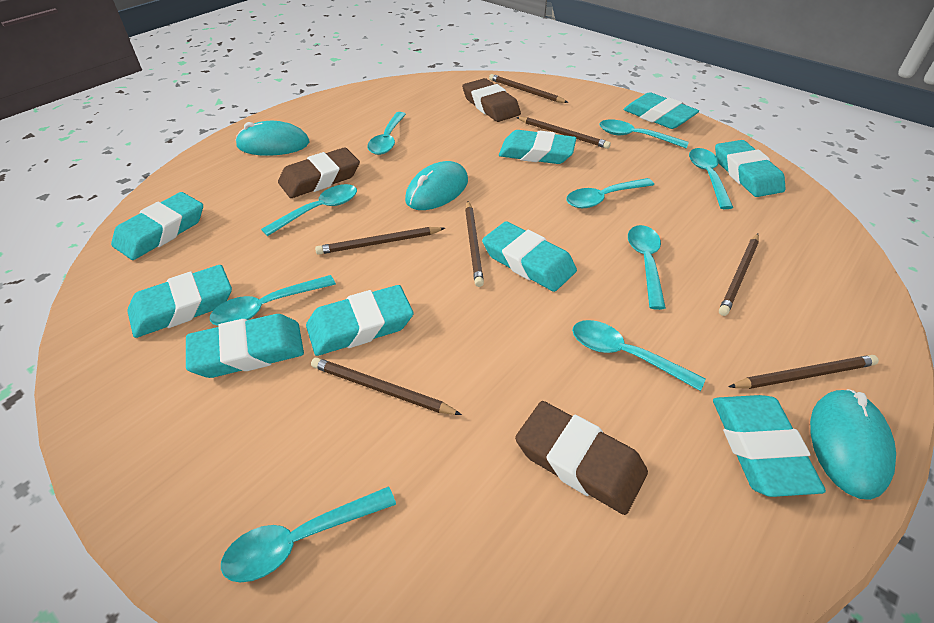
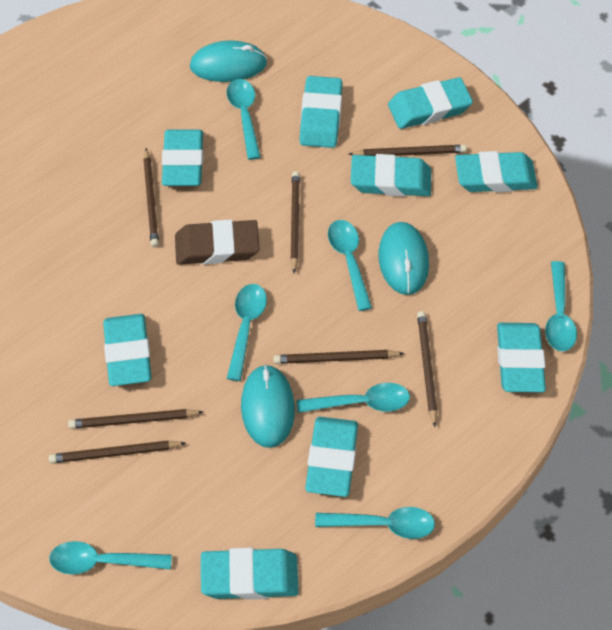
brown eraser: [278,147,360,198] [462,78,521,122] [515,401,648,515] = 3 -> [175,220,260,265] = 1
turquoise spoon: [210,275,336,326] [221,487,396,583] [261,184,357,236] [367,112,406,155] [566,178,654,208] [572,320,706,391] [599,119,689,148] [628,225,666,310] [689,148,733,209] = 9 -> [49,541,172,574] [227,79,261,160] [227,284,267,381] [296,383,410,413] [315,507,435,539] [328,220,372,311] [545,261,577,351] = 7

